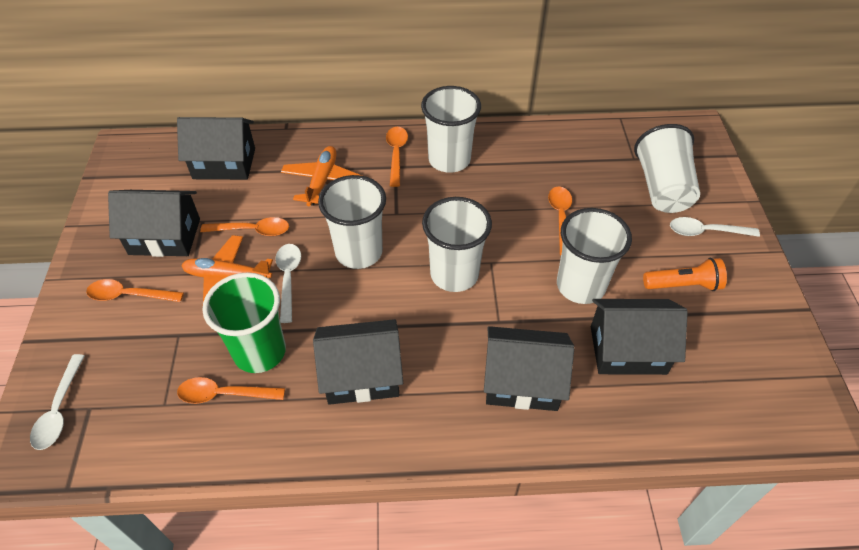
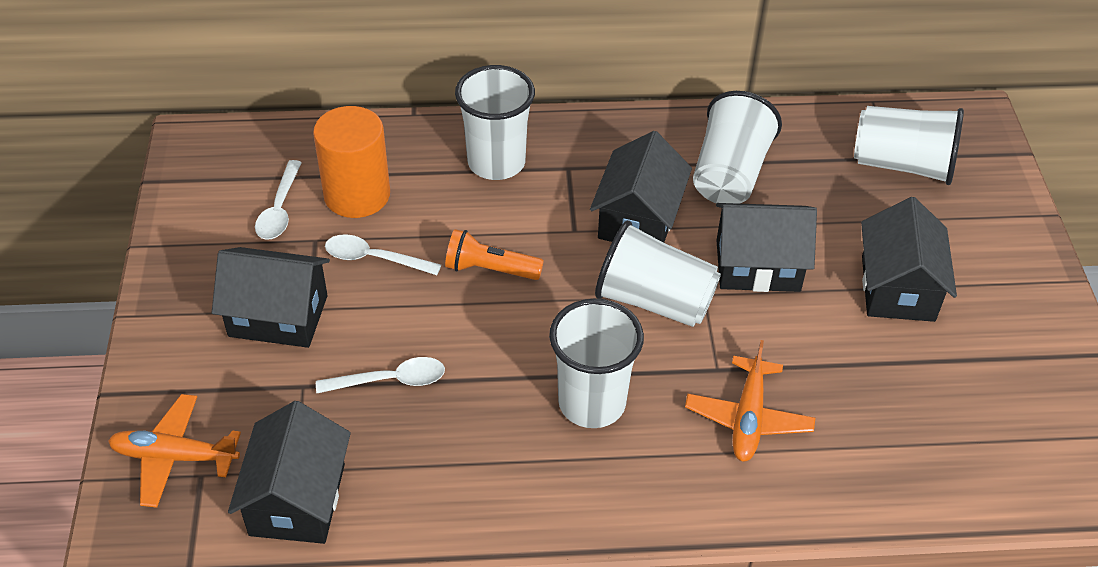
green cup: [202,272,286,373] = 1 -> none = 0
orange cylinder: none = 0 -> [313,106,390,218] = 1
orange spoon: [86,279,184,302] [177,377,285,404] [200,217,289,236] [386,127,408,187] [548,187,572,255] = 5 -> none = 0

